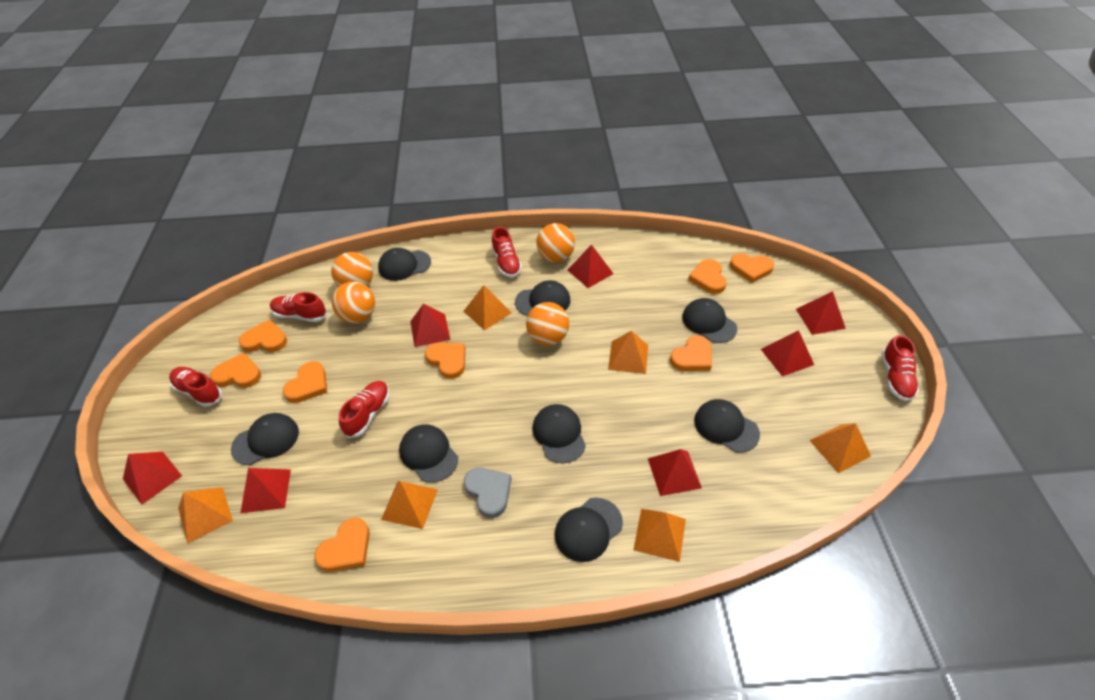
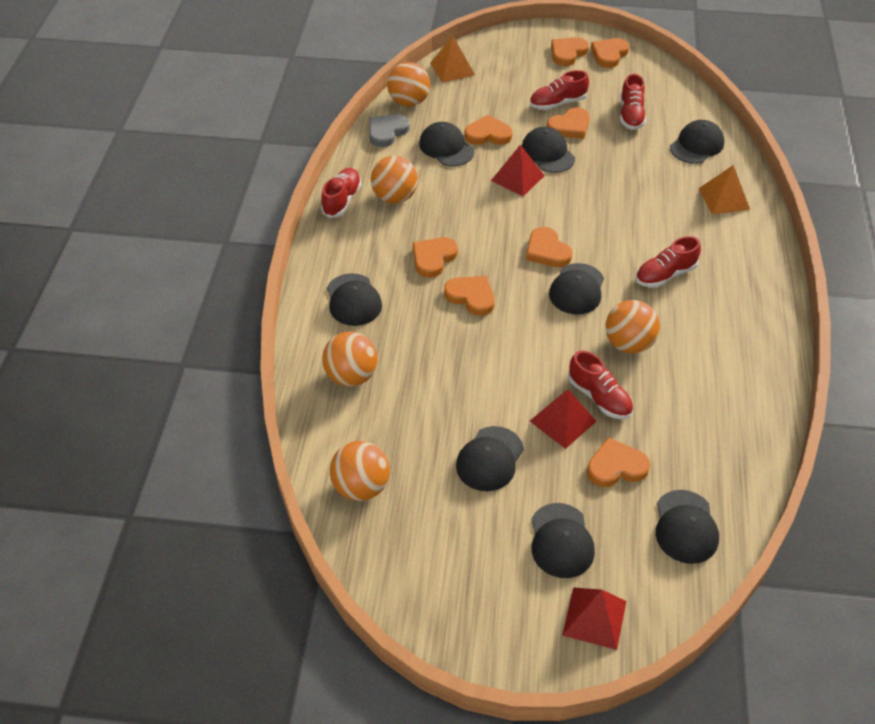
orange ball: [331,252,373,287] [332,281,375,323] [526,302,569,345] [536,223,575,262] = 4 -> [322,332,378,387] [330,441,390,501] [371,156,418,204] [387,62,430,107] [605,300,660,354] = 5
orange pyramid: [178,487,233,544] [381,481,438,529] [463,285,512,330] [608,331,648,374] [634,509,686,562] [809,423,871,473] = 6 -> [430,36,475,82] [699,165,750,215] = 2
red pyramid: [123,452,182,505] [240,468,291,513] [410,304,450,347] [568,244,614,288] [648,449,702,496] [761,330,814,376] [796,291,846,335] = 7 -> [491,144,545,196] [530,389,597,449] [562,587,626,650] = 3

